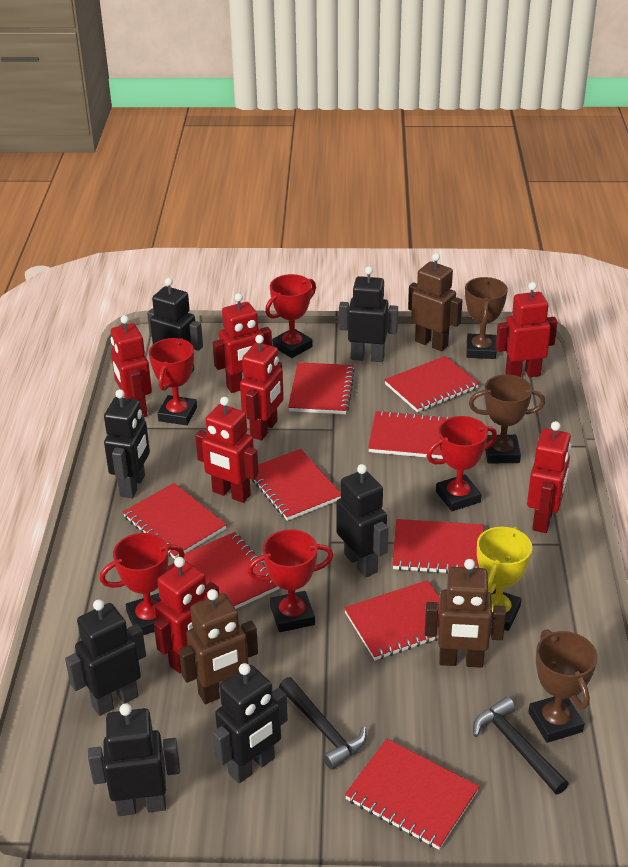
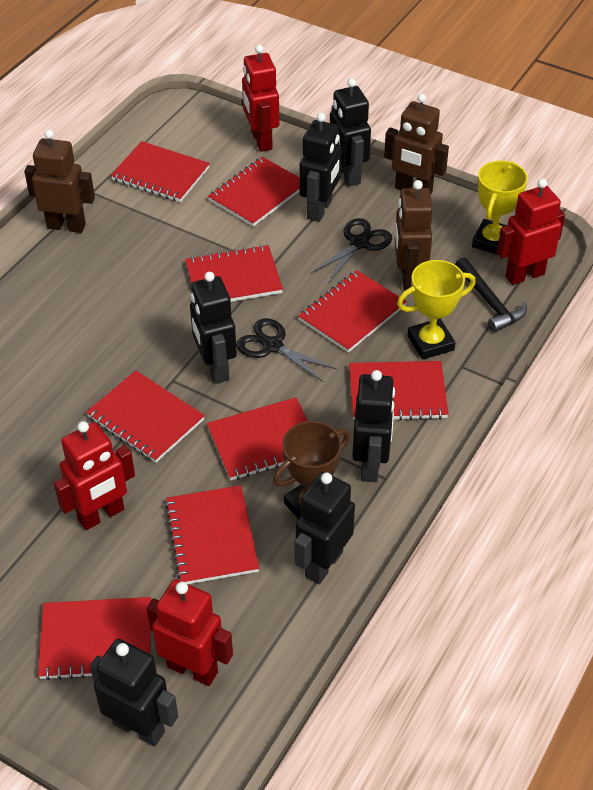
black hammer: [279,677,367,770] [473,697,569,794] = 2 -> [455,257,527,332] = 1
black robot: [65,600,146,716] [88,703,180,816] [104,389,150,498] [147,278,203,372] [212,663,288,783] [336,464,388,578] [339,266,398,362] = 7 -> [90,639,178,747] [190,272,237,384] [295,472,355,584] [299,113,341,222] [330,78,371,186] [352,370,395,482] = 6
black scissors: none = 0 -> [236,318,337,382] [312,218,392,282] = 2
brown trophy: [465,277,508,359] [469,374,545,464] [529,629,597,743] = 3 -> [273,421,350,519] = 1
red robot: [110,315,152,417] [154,557,219,674] [195,397,259,503] [213,293,272,393] [240,335,284,440] [496,282,558,377] [527,421,571,533] = 7 -> [54,421,135,530] [146,579,233,686] [242,45,279,152] [497,179,565,285] = 4
red trophy: [100,533,185,635] [149,338,197,425] [247,529,333,632] [265,274,316,358] [426,416,497,511] = 5 -> none = 0
yellow trophy: [477,527,532,631] = 1 -> [397,260,476,360] [472,161,528,255] = 2

